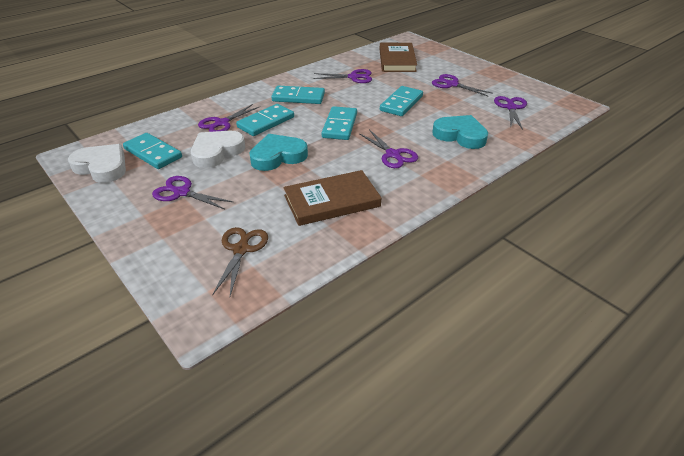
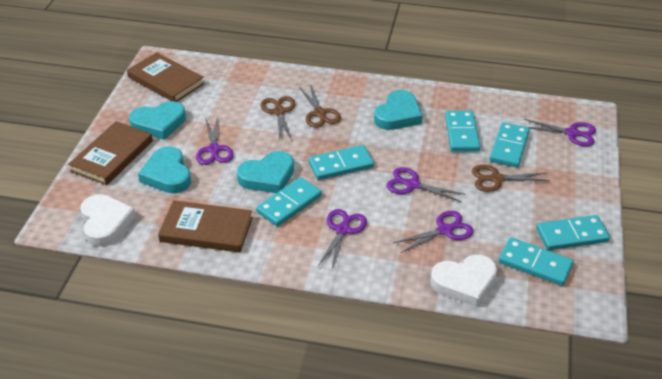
brown book: [283,170,381,226] [380,43,417,72] = 2 -> [68,121,153,185] [127,52,204,102] [158,200,253,253] = 3
brown scissors: [212,227,268,296] = 1 -> [260,96,295,140] [300,84,341,128] [472,165,551,192] = 3
purple scissors: [152,176,233,210] [198,104,259,132] [314,69,372,83] [359,129,418,168] [432,74,493,97] [494,96,527,130] = 6 -> [196,118,234,165] [318,209,367,269] [386,167,464,202] [393,211,474,253] [524,119,596,146] = 5
turquoise domino: [123,133,182,169] [236,104,294,136] [272,86,325,104] [322,106,357,140] [380,86,423,116] = 5 -> [256,177,322,227] [309,145,374,180] [445,111,480,152] [490,122,530,168] [499,237,574,286] [536,215,610,250] = 6
turquoise heart: [249,134,308,171] [432,115,488,149] = 2 -> [129,101,186,140] [138,147,191,193] [237,151,294,193] [374,90,423,130] = 4

